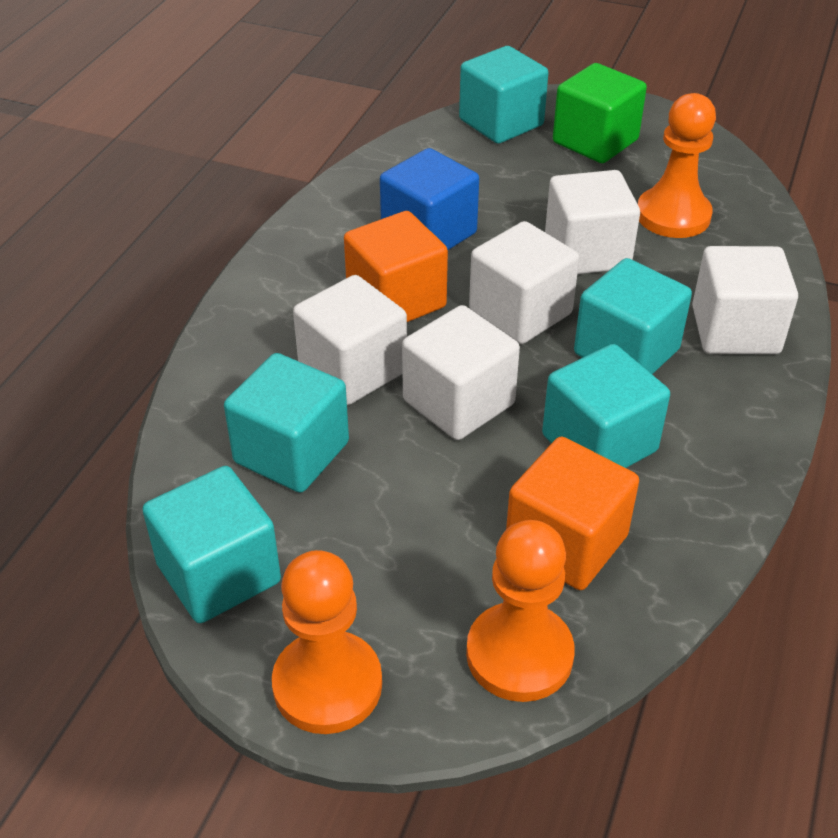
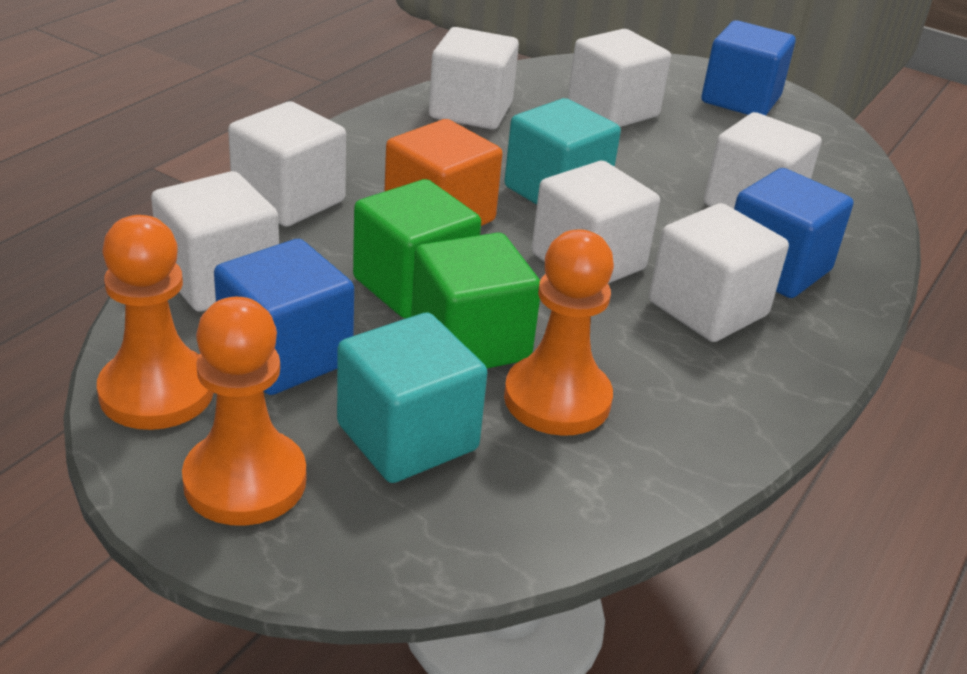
blue cube: [380,148,479,250] = 1 -> [214,239,354,395] [701,20,796,116] [734,168,853,298] = 3
green cube: [553,63,647,163] = 1 -> [353,179,481,318] [411,233,540,368] = 2
orange cube: [344,211,448,322] [506,437,639,590] = 2 -> [384,119,503,226] = 1
turquoise cube: [142,466,281,623] [224,353,349,493] [459,46,548,144] [542,344,670,468] [574,258,692,374] = 5 -> [337,313,487,483] [504,98,621,205] = 2
white cube: [293,275,407,405] [402,305,520,440] [469,221,579,344] [545,170,640,274] [692,246,798,354] = 5 -> [151,171,279,312] [228,101,346,227] [429,27,519,129] [532,161,660,283] [568,29,671,127] [649,203,789,342] [704,112,822,209] = 7

